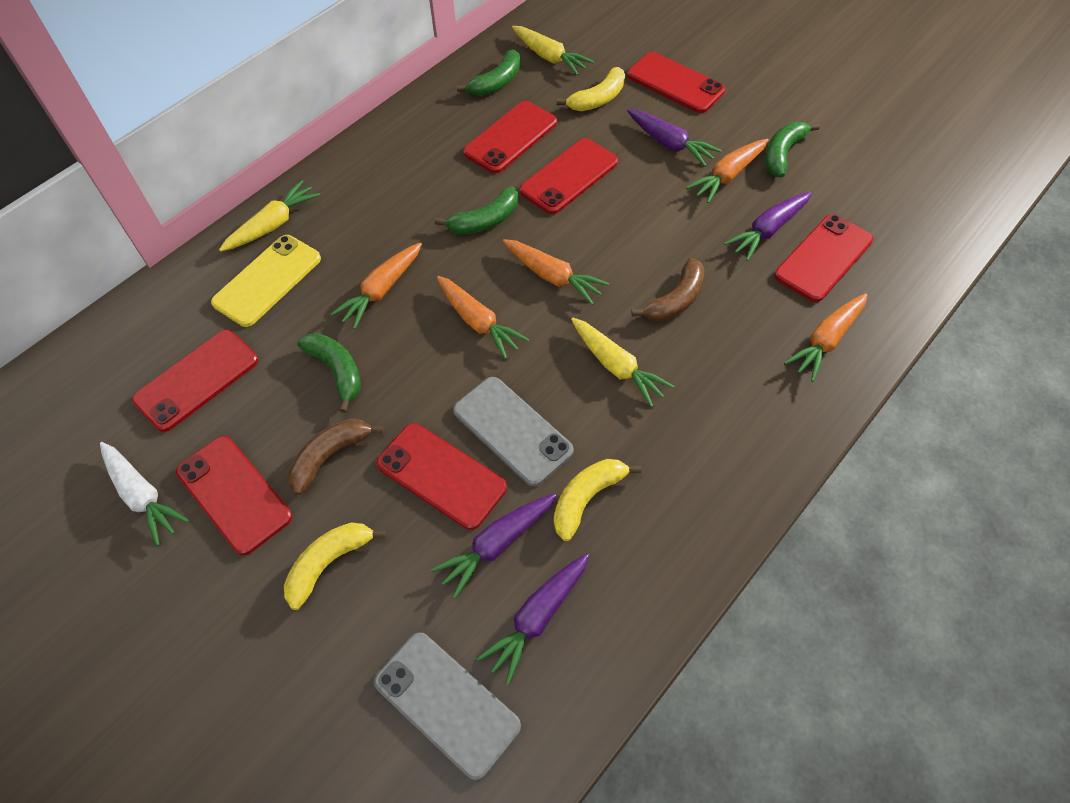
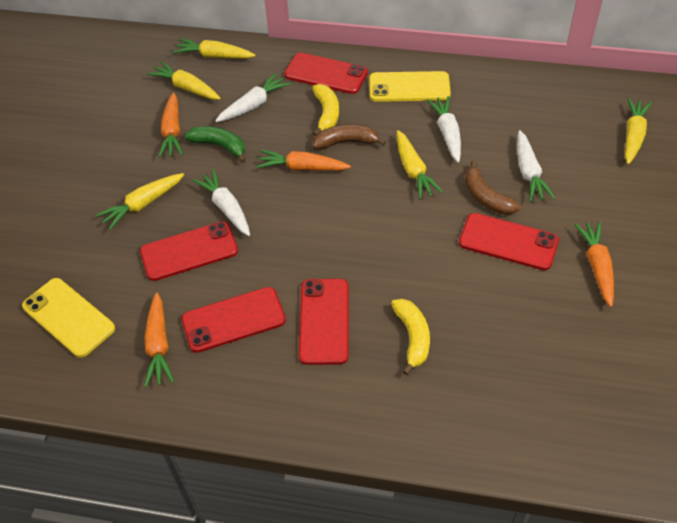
green banana: [297,333,361,413] [435,187,518,235] [457,49,521,96] [765,122,820,177] = 4 -> [185,126,246,163] = 1
grey phone: [374,632,521,780] [453,377,574,486] = 2 -> none = 0
orange carrot: [331,242,422,329] [437,276,530,359] [503,239,609,305] [686,139,769,203] [784,293,868,382] = 5 -> [144,293,174,387] [158,93,183,157] [256,150,351,171] [574,221,614,307] = 4
purple carrot: [431,494,556,598] [476,553,589,685] [627,109,722,167] [724,192,812,261] = 4 -> none = 0
red phone: [132,330,258,432] [176,436,292,555] [377,423,507,530] [463,101,557,173] [519,138,618,214] [627,52,725,113] [774,214,873,302] = 7 -> [140,221,238,281] [182,287,286,353] [284,52,368,94] [299,279,348,365] [459,213,559,270] = 5
white carrot: [100,442,189,546] = 1 -> [192,169,250,236] [215,73,290,122] [427,96,461,163] [517,130,555,202] = 4
yellow banana: [284,523,387,610] [554,459,642,541] [557,67,625,111] = 3 -> [312,84,339,136] [391,299,430,375] = 2
yellow carrot: [219,180,320,252] [512,26,594,75] [571,318,675,407] = 3 -> [96,173,184,230] [147,61,220,100] [173,39,255,59] [397,130,443,199] [625,98,652,164] = 5
yellow phone: [211,235,321,327] = 1 -> [22,278,115,358] [369,71,451,102] = 2

